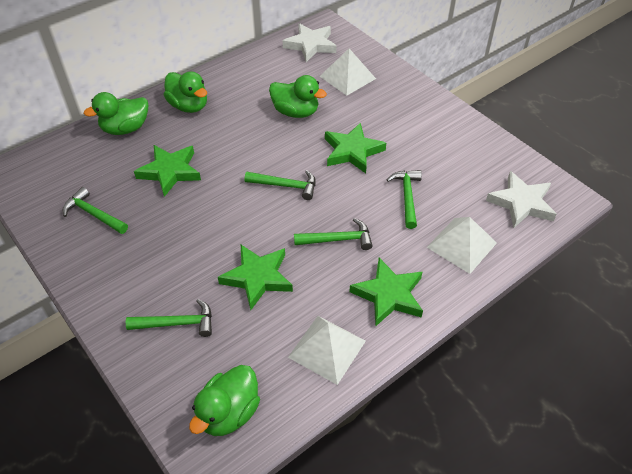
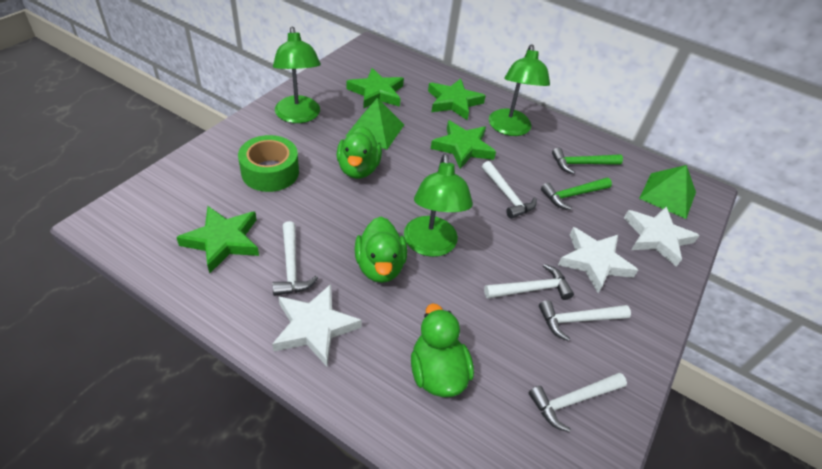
green duck: [84,92,148,135] [164,71,207,113] [189,365,260,436] [269,75,327,118] = 4 -> [336,126,382,179] [355,217,407,283] [411,303,474,397] = 3
green hammer: [63,187,128,234] [126,299,212,337] [245,170,316,200] [294,218,373,250] [387,170,422,229] = 5 -> [541,178,612,210] [552,148,623,174] = 2
green lamp: none = 0 -> [273,27,321,123] [404,153,473,257] [489,44,550,136] = 3
green pyramid: none = 0 -> [346,98,404,150] [639,165,696,219] = 2
green tape: none = 0 -> [238,135,299,192] = 1
white hammer: none = 0 -> [272,221,318,296] [482,161,536,219] [484,264,574,300] [529,373,627,432] [539,300,631,341] = 5
white pyramid: [288,316,366,385] [320,49,376,96] [427,217,497,274] = 3 -> none = 0
white star: [283,23,336,62] [486,171,557,228] = 2 -> [272,284,362,367] [558,227,638,293] [624,207,700,267] = 3

